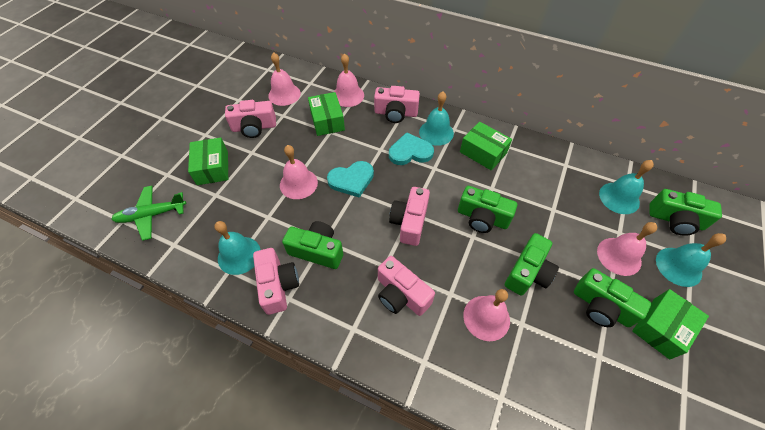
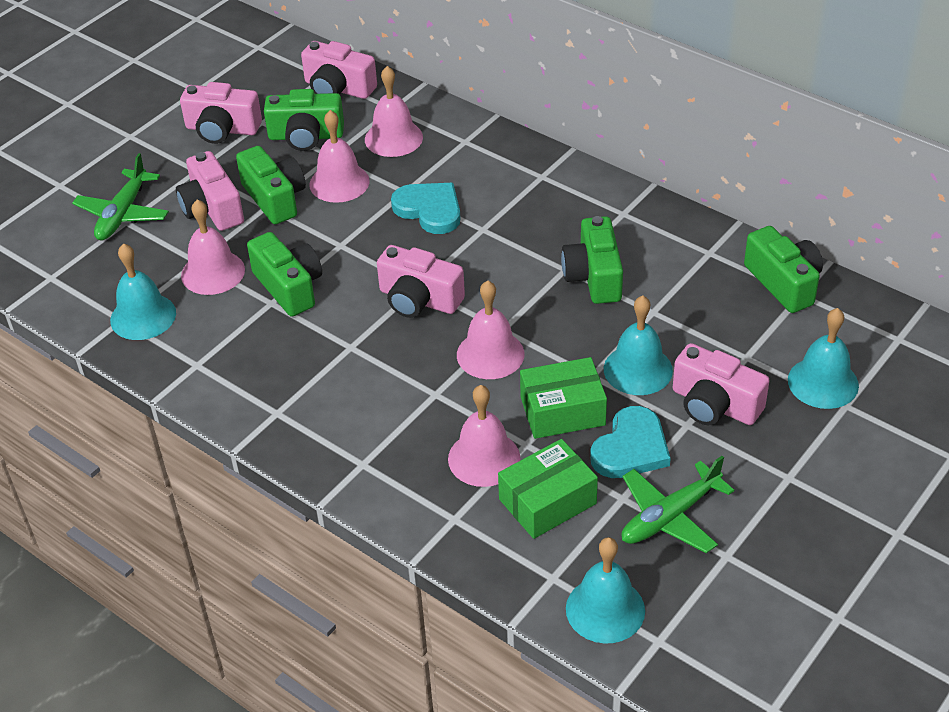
green box: [188,137,228,185] [308,92,345,136] [460,122,512,171] [632,289,709,360] = 4 -> [498,439,598,539] [520,357,607,439] = 2
green plane: [111,186,187,241] = 1 -> [72,153,169,240] [621,456,734,553] = 2

